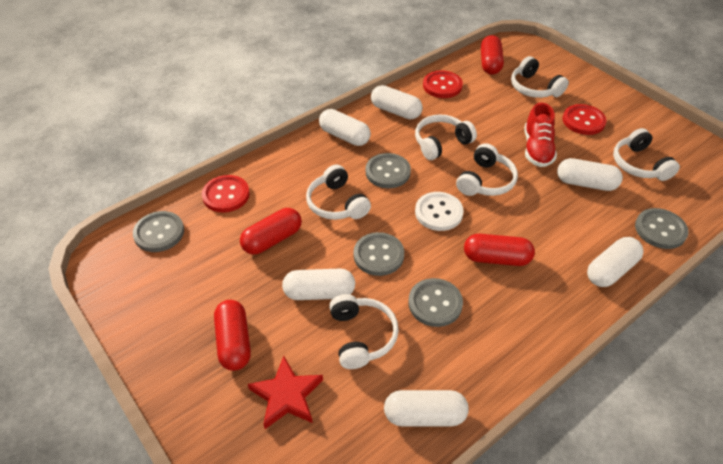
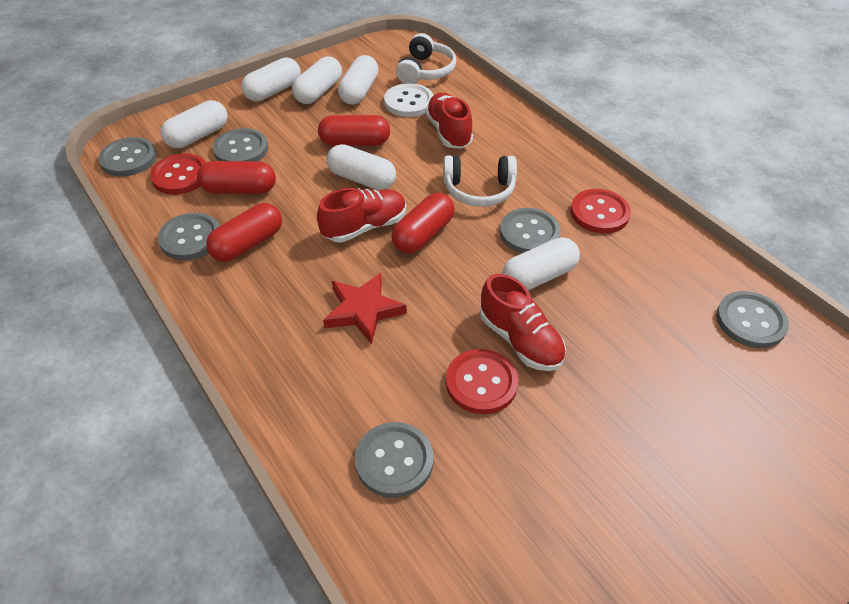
grey button: [133,211,184,252] [354,232,404,276] [366,153,411,188] [408,278,463,327] [635,208,689,249] = 5 -> [98,137,157,177] [158,213,219,260] [213,128,268,161] [355,422,434,498] [500,208,561,253] [716,291,789,348] = 6
red shoe: [525,102,557,167] = 1 -> [317,188,406,243] [425,93,473,149] [480,274,566,371] = 3
white headphones: [306,165,371,220] [329,294,399,369] [415,114,477,160] [456,143,518,196] [511,56,569,98] [613,128,680,181] = 6 -> [396,33,457,84] [443,155,517,207] = 2

